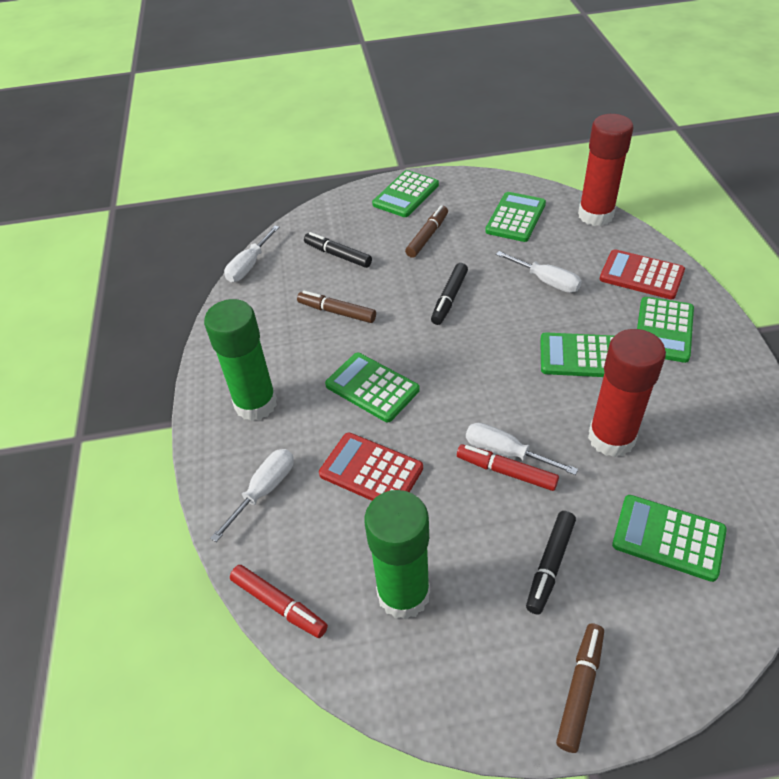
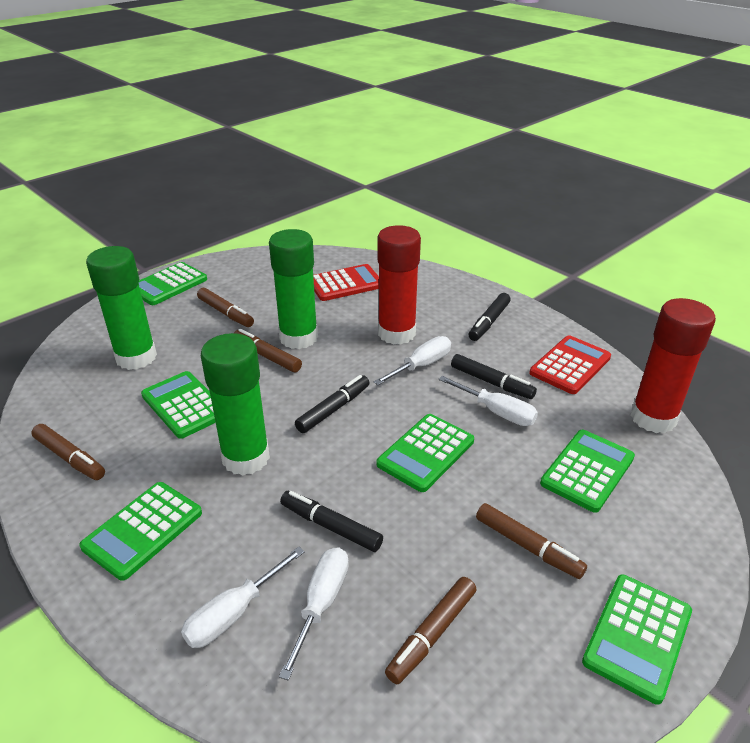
black marker: [304,232,372,268] [431,263,468,325] [526,511,576,615] = 3 -> [280,491,383,552] [295,375,370,433] [451,354,537,399] [469,293,511,341] = 4
brown marker: [297,291,376,323] [405,205,448,258] [556,623,604,753] = 3 -> [31,424,105,480] [197,288,254,327] [234,329,302,372] [385,577,477,684] [476,503,587,579] = 5
green glue stick: [204,299,277,421] [364,490,430,620] = 2 -> [86,246,157,370] [201,333,270,475] [269,229,318,349] = 3
red marker: [230,565,328,638] [457,444,559,491] = 2 -> none = 0

